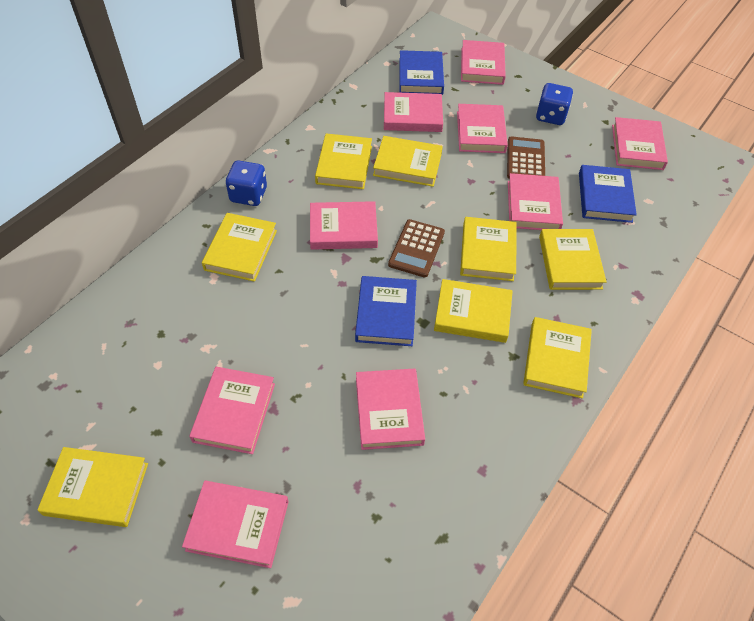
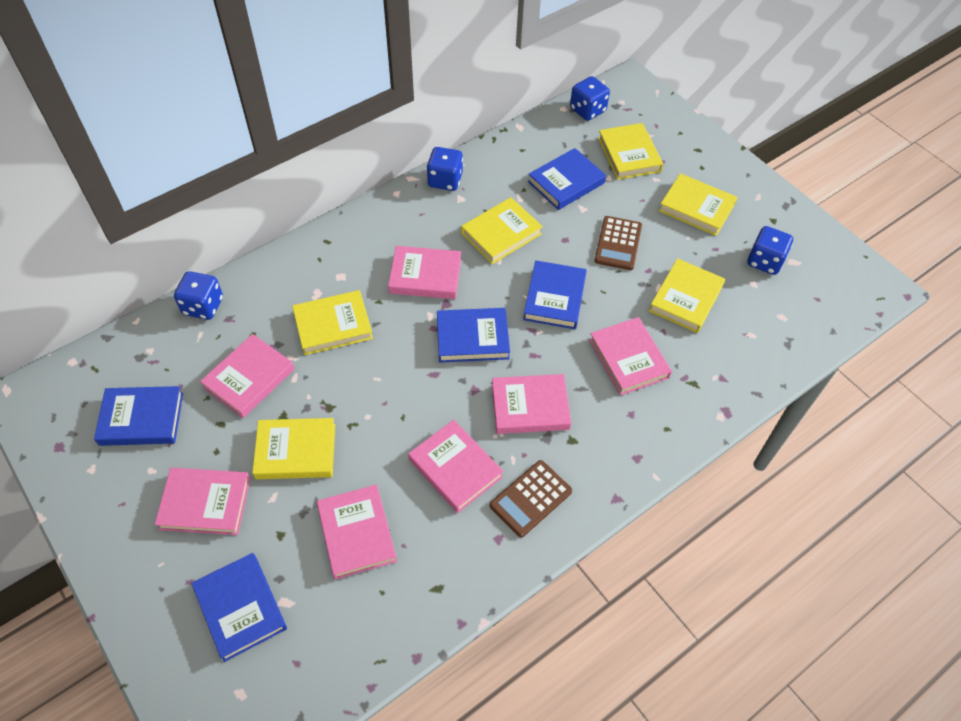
blue book: [355,276,417,346] [399,50,444,95] [579,165,637,223] = 3 -> [94,386,183,446] [191,553,287,662] [437,308,510,363] [523,261,587,329] [528,148,606,210] = 5
blue dice: [226,160,267,206] [536,83,573,125] = 2 -> [174,271,223,320] [427,147,463,191] [570,76,610,121] [747,226,793,275] = 4
pink book: [182,481,288,568] [189,367,275,454] [310,201,378,250] [356,368,425,450] [384,92,443,132] [457,104,508,153] [461,40,506,85] [508,173,563,230] [612,117,668,170] = 9 -> [155,468,250,535] [200,334,294,418] [317,485,397,580] [388,246,461,299] [408,420,503,513] [492,374,571,434] [589,317,672,395] = 7
yellow book: [37,447,148,527] [202,213,277,282] [315,133,372,189] [373,136,443,187] [434,279,513,343] [460,217,517,281] [523,317,592,398] [539,229,607,290] = 8 -> [252,418,335,479] [292,290,373,355] [461,197,543,264] [598,123,663,180] [649,258,725,333] [659,173,738,236] = 6

